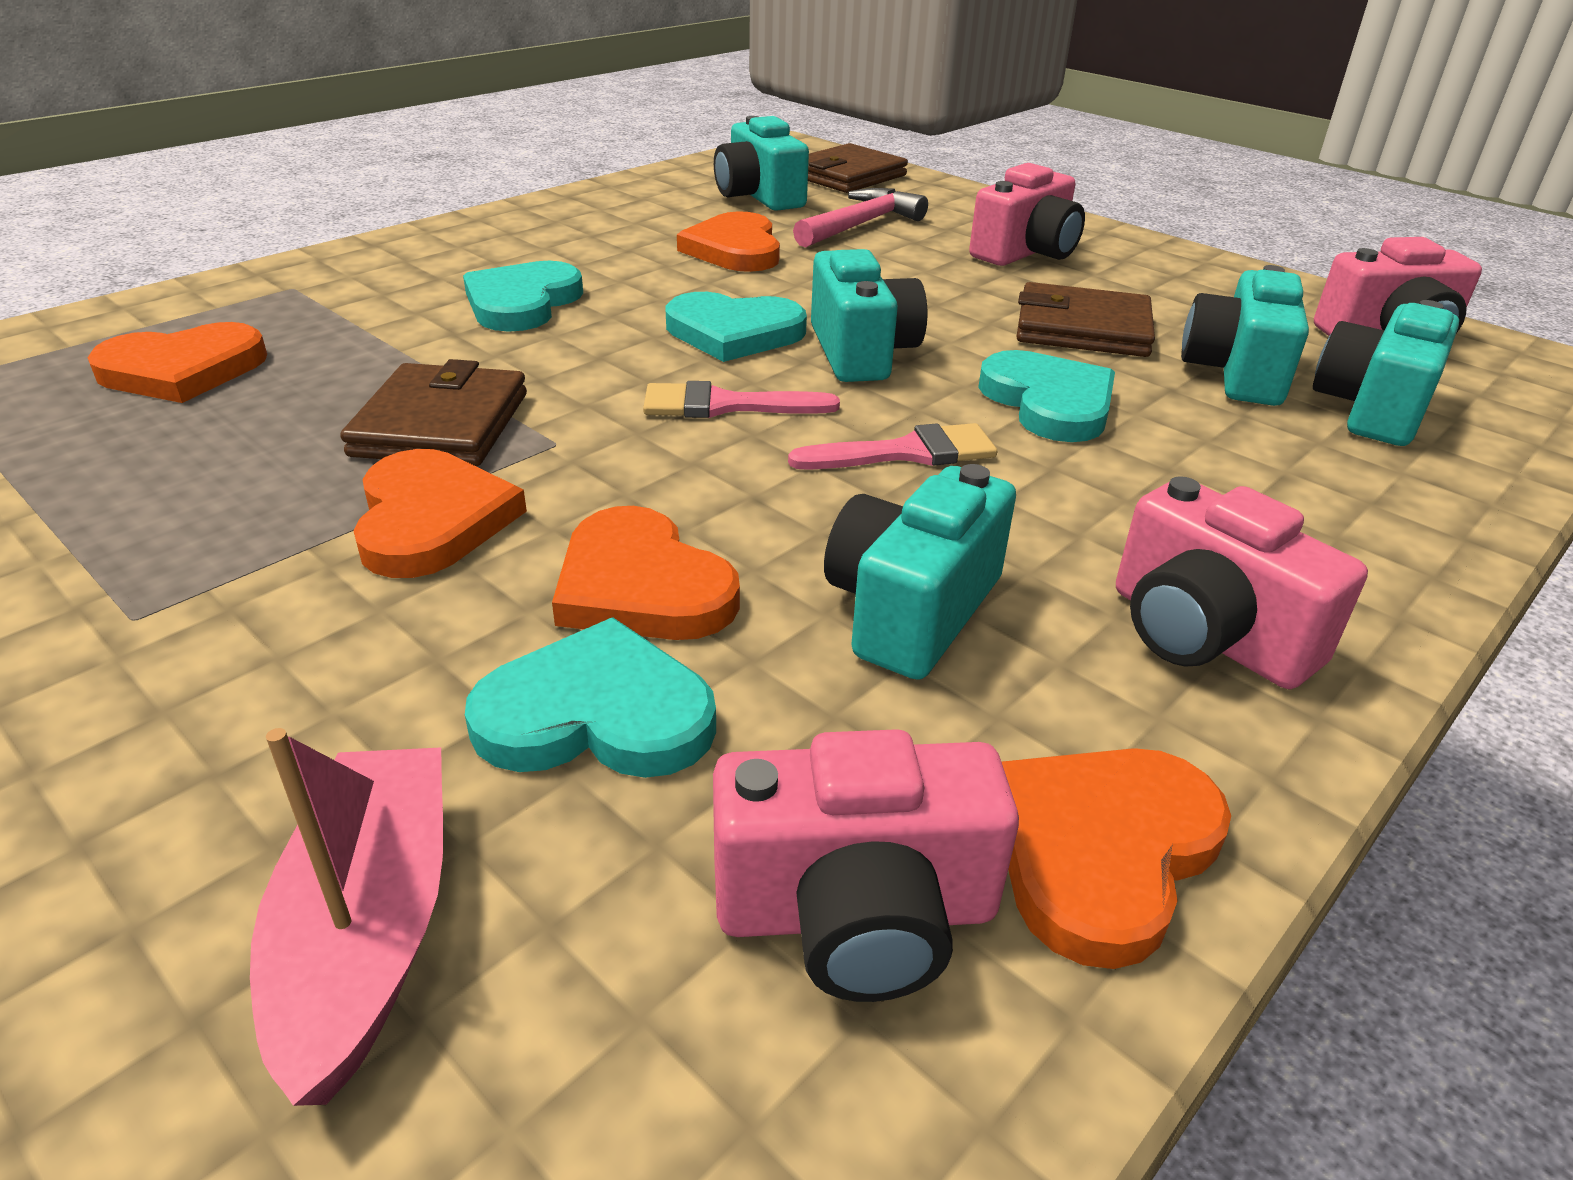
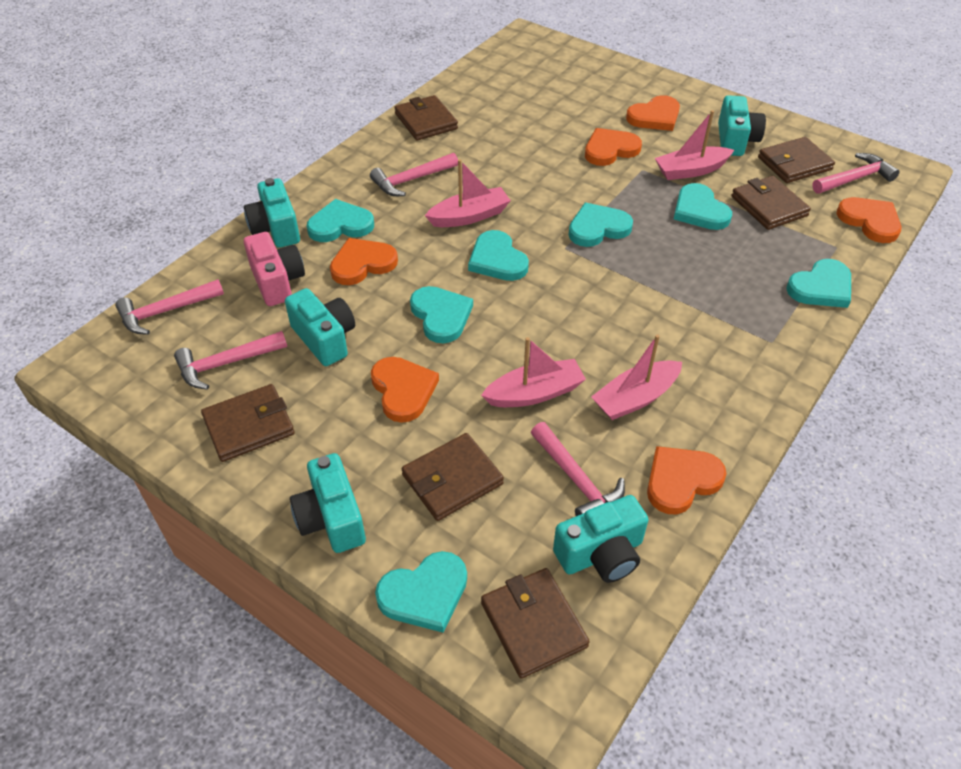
brown wallet: [340,359,527,466] [808,143,908,193] [1017,282,1155,357] = 3 -> [201,384,295,462] [394,95,458,140] [402,433,504,521] [481,568,590,679] [731,176,811,230] [758,137,835,183] = 6
orange heart: [87,322,267,403] [354,449,527,578] [552,506,740,640] [677,211,780,272] [1002,748,1231,969] = 5 -> [330,238,398,285] [371,357,439,423] [585,128,642,166] [626,95,680,131] [647,446,727,514] [836,197,902,243] = 6
pink boat: [250,728,443,1106] = 1 -> [425,159,511,227] [481,337,586,407] [591,334,682,420] [655,110,734,180] = 4
pink brush: [643,381,840,418] [788,423,997,470] = 2 -> none = 0
pink camera: [713,729,1019,1002] [969,163,1085,266] [1116,477,1368,689] [1314,237,1482,336] = 4 -> [244,232,305,306] = 1
pink hammer: [793,188,928,247] = 1 -> [115,279,224,335] [174,331,287,390] [370,153,458,196] [531,422,625,516] [812,153,900,194] = 5
turquoise heart: [463,261,583,332] [465,617,716,778] [666,292,807,362] [978,350,1115,442] = 4 -> [307,199,374,242] [375,551,467,633] [410,286,473,344] [468,230,529,281] [568,203,633,247] [674,183,732,230] [786,259,851,308] = 7

